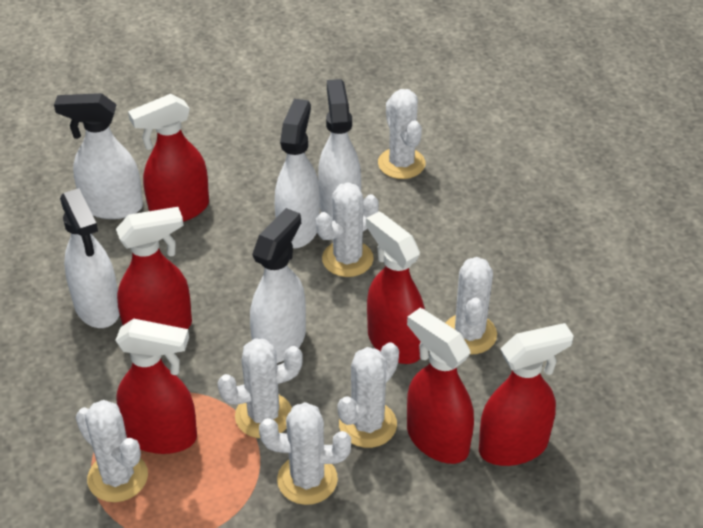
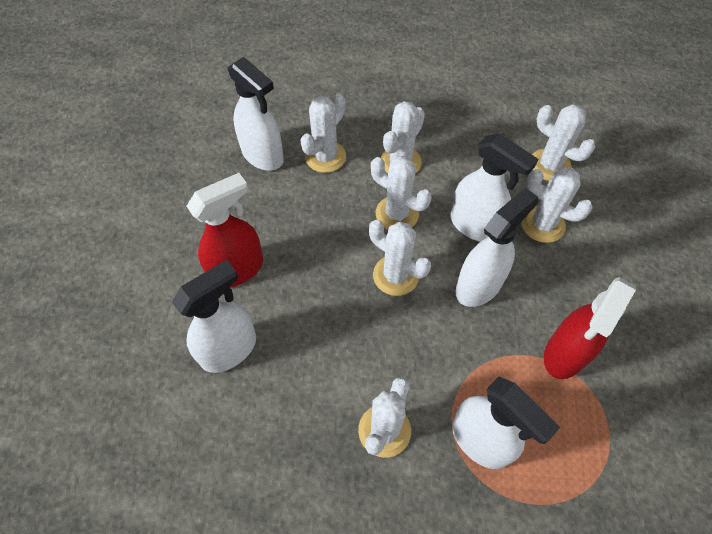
red spray bottle: [115,319,197,454] [116,207,192,329] [128,94,209,222] [366,211,425,364] [407,308,474,464] [479,323,574,466] = 6 -> [186,173,263,288] [544,277,636,379] = 2

